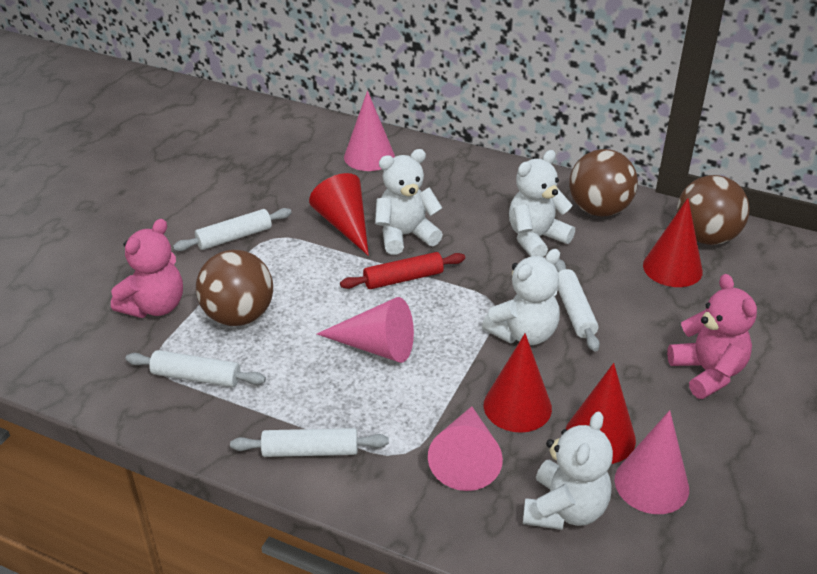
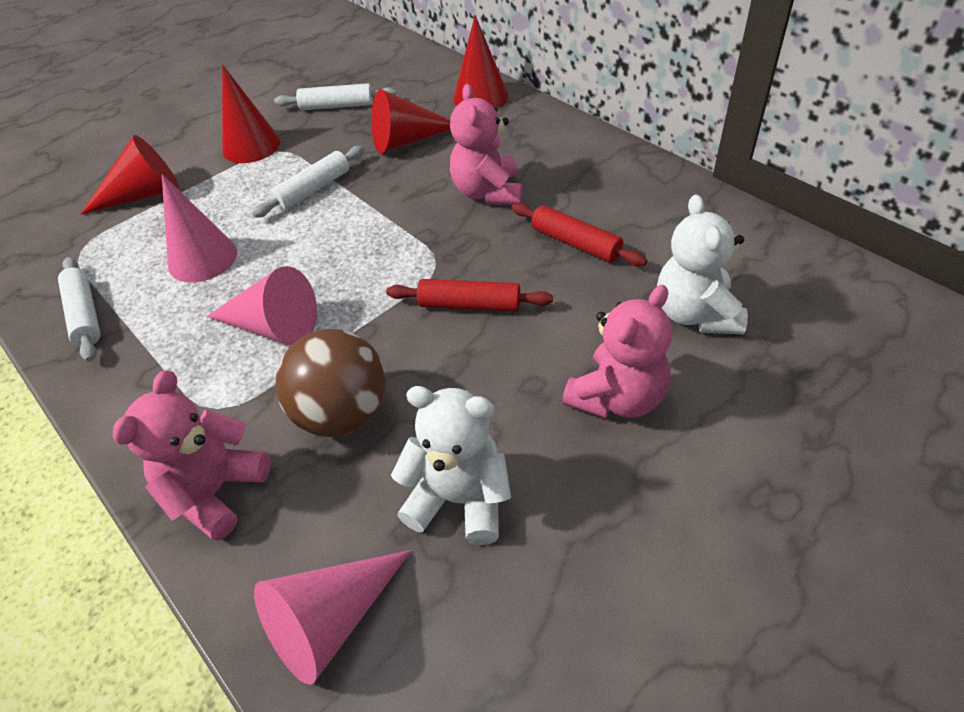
brown ball: [196,250,273,326] [569,149,638,217] [677,175,749,245] = 3 -> [276,329,386,437] = 1
pink cone: [317,297,414,363] [344,91,395,171] [428,406,503,491] [614,410,689,514] = 4 -> [162,174,237,282] [207,266,317,345] [254,550,411,685] = 3
pink teddy bear: [111,219,183,318] [667,274,757,399] = 2 -> [113,370,271,541] [450,84,522,205] [562,285,672,418] = 3
red rolling pin: [340,252,465,289] = 1 -> [386,279,553,312] [511,203,647,266] = 2
white rolling pin: [126,350,266,387] [173,208,292,251] [230,428,389,457] [555,259,600,352] = 4 -> [58,257,101,362] [252,146,365,218] [274,83,396,110] = 3
white teddy bear: [375,149,443,255] [482,249,560,345] [509,150,575,257] [523,411,613,530] = 4 -> [391,386,511,545] [657,194,748,334] = 2

